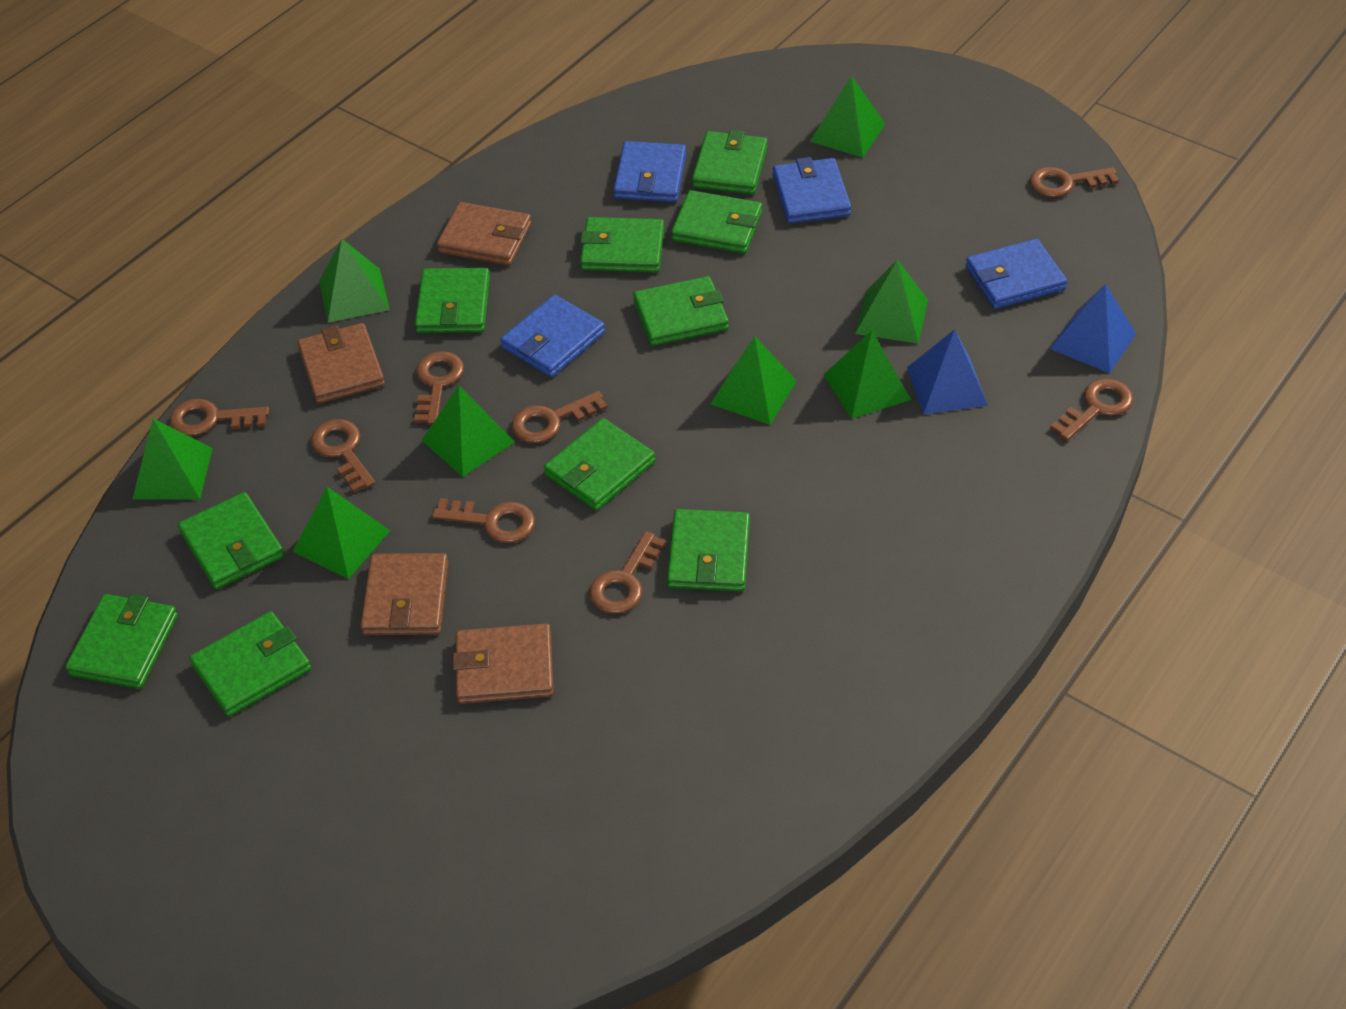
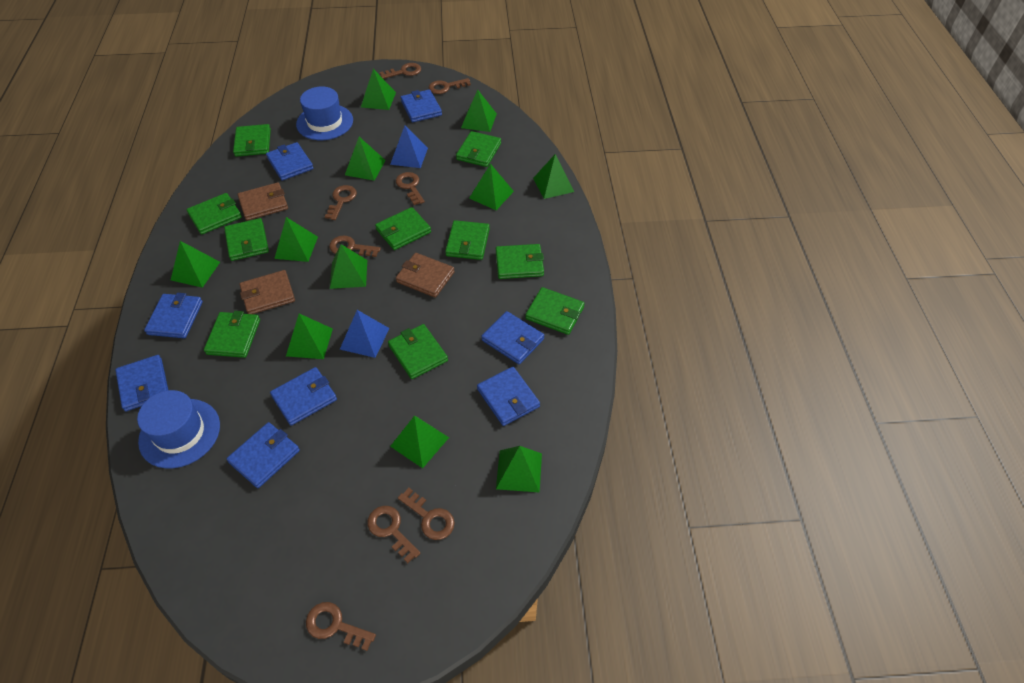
blue hat: none = 0 -> [137,390,220,468] [296,87,353,140] = 2
blue wallet: [500,294,605,377] [613,141,686,202] [773,157,851,223] [965,239,1068,309] = 4 -> [115,355,168,411] [144,293,203,338] [227,422,300,488] [266,142,313,181] [270,367,337,426] [401,89,442,122] [477,367,540,426] [481,311,544,364] = 8
brown wallet: [297,323,385,404] [360,553,448,635] [437,202,532,265] [452,623,554,704] = 4 -> [238,182,288,221] [239,270,295,314] [396,253,455,298] = 3
green pyramid: [133,418,213,500] [292,487,390,579] [319,239,390,323] [421,386,515,477] [711,336,797,425] [810,75,885,158] [823,330,911,419] [855,260,928,344] = 8 -> [171,241,220,288] [274,217,318,262] [286,313,333,359] [330,244,367,289] [345,137,386,181] [361,69,396,110] [390,416,449,468] [461,90,497,132] [469,164,514,210] [496,446,542,493] [533,154,574,199] = 11

